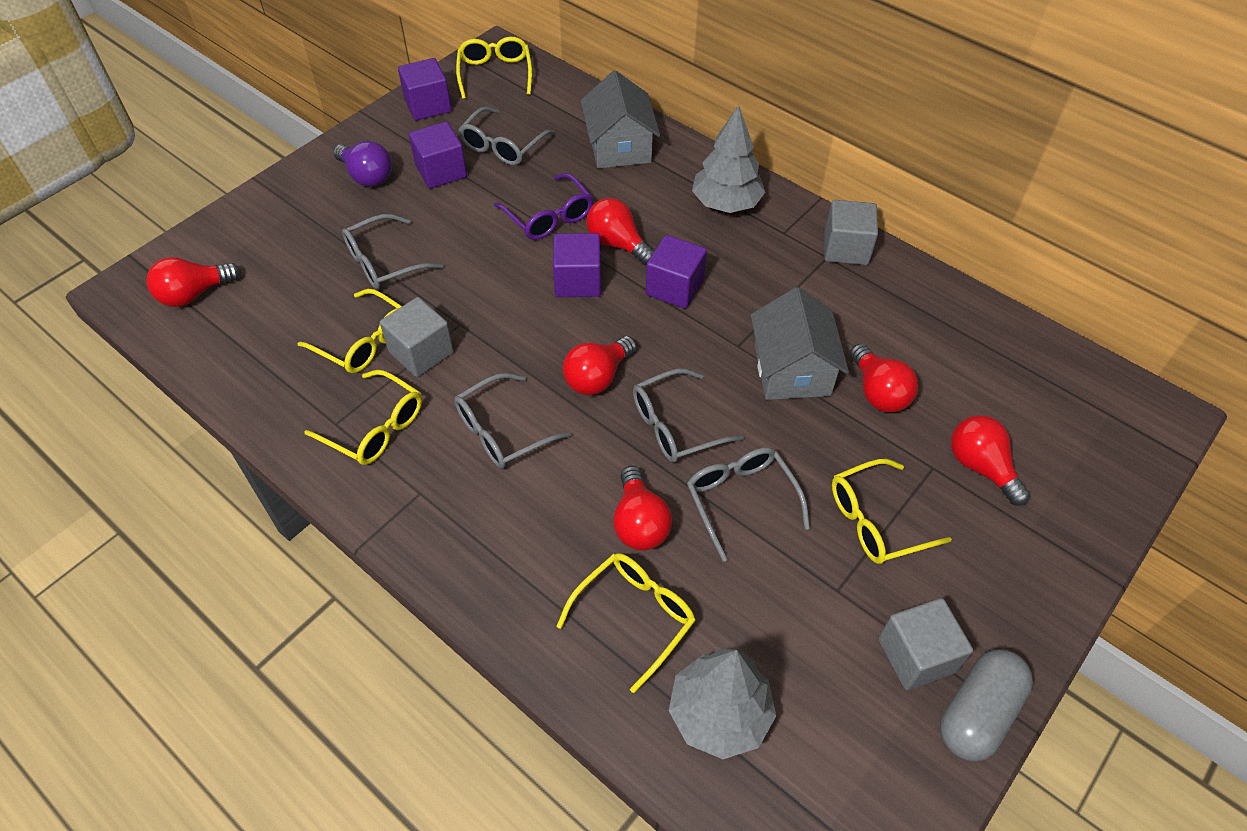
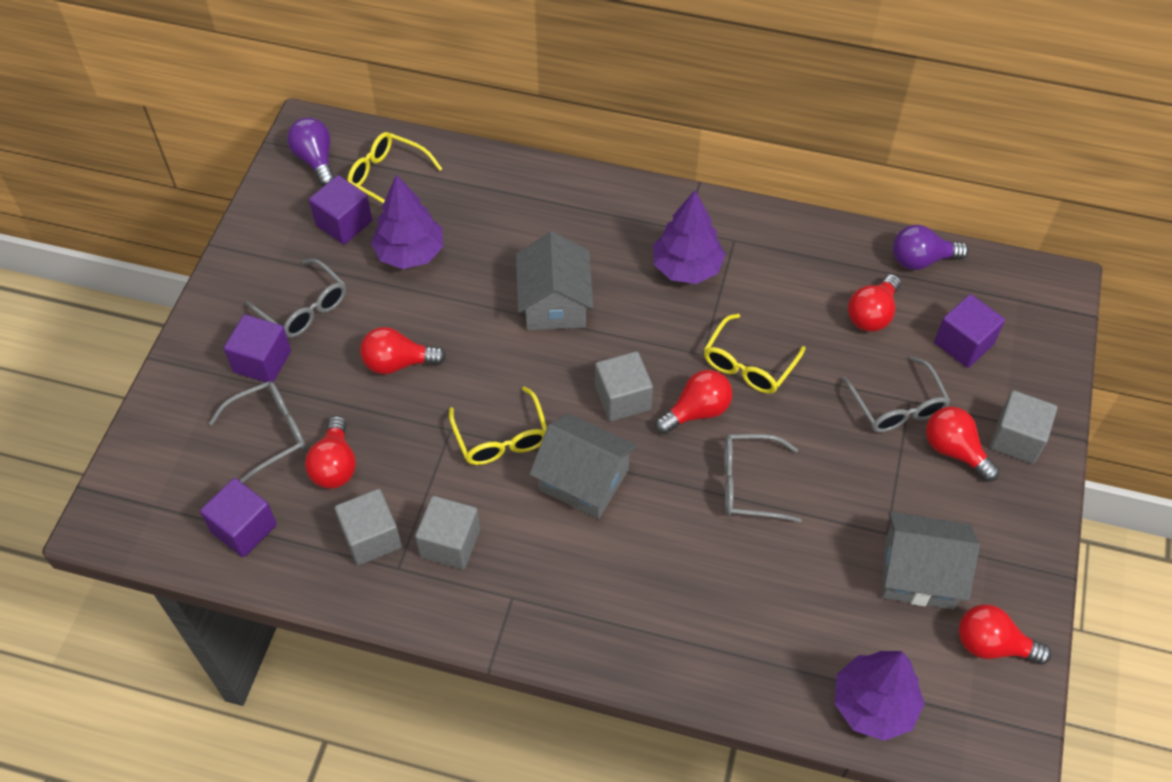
grey capsule: [941,649,1033,762] = 1 -> none = 0
grey cube: [380,297,454,377] [825,200,878,265] [878,598,973,690] = 3 -> [335,489,402,565] [415,496,480,569] [595,351,653,422] [990,390,1058,464] = 4
grey glasses: [342,214,443,290] [454,373,571,469] [458,107,555,165] [633,369,744,463] [687,447,810,562] = 5 -> [209,381,306,483] [246,259,346,338] [724,434,802,523] [842,356,950,433] = 4
grey house: [581,70,660,169] [751,287,849,400] = 2 -> [516,232,594,330] [529,413,637,519] [882,512,980,610] = 3
grey tree: [669,649,776,759] [692,105,766,213] = 2 -> none = 0
purple glasses: [494,173,593,240] = 1 -> none = 0
purple light bulb: [333,141,392,187] = 1 -> [287,118,335,186] [893,225,969,270] = 2
purple tree: none = 0 -> [371,175,443,269] [653,190,726,284] [834,651,925,741] = 3
yellow glasses: [298,289,402,373] [304,370,422,465] [456,37,532,99] [556,553,696,693] [832,459,952,564] = 5 -> [347,132,442,204] [449,386,547,465] [704,314,805,394] = 3

